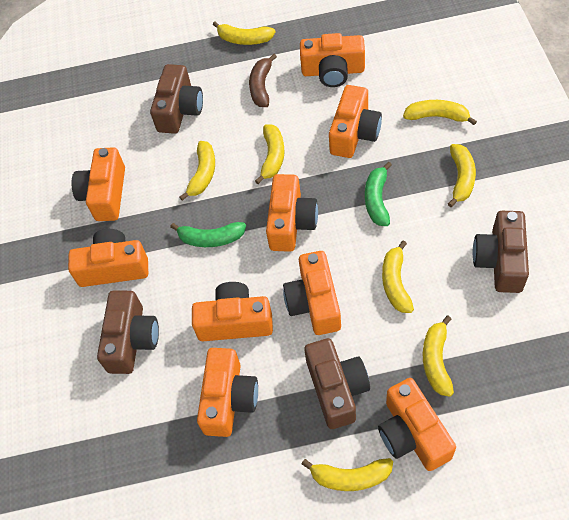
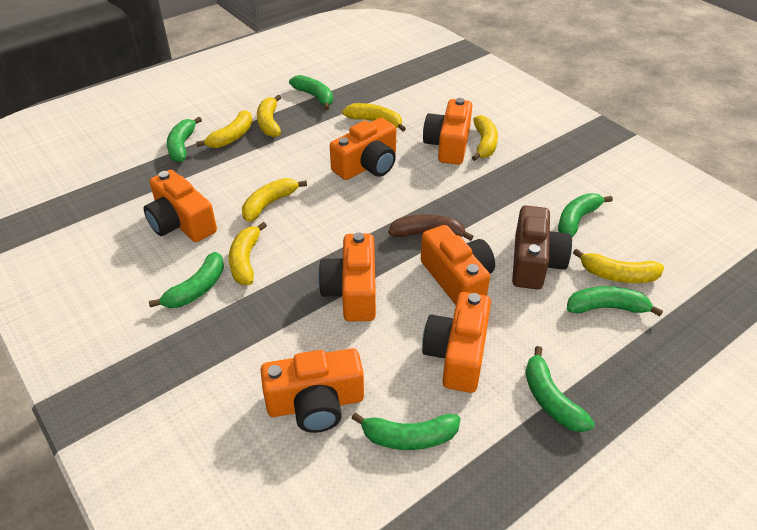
brown camera: [97,291,159,374] [150,64,203,134] [304,338,370,429] [473,211,529,293] = 4 -> [512,205,572,290] = 1
green banana: [170,222,246,247] [365,162,392,226] = 2 -> [149,252,224,308] [167,117,202,162] [289,75,333,110] [351,413,461,450] [525,346,595,432] [558,193,613,237] [567,286,663,316] = 7
orange camera: [68,229,148,287] [72,147,125,221] [192,282,273,341] [197,348,258,437] [266,174,318,252] [283,251,341,335] [300,33,365,87] [329,85,382,158] [378,378,456,471] = 9 -> [144,170,217,242] [261,348,364,433] [318,233,376,321] [330,118,396,180] [421,225,495,305] [422,292,491,393] [423,98,472,165] = 7
yellow banana: [179,141,215,201] [213,22,275,45] [255,124,284,184] [302,458,393,491] [382,241,414,313] [403,100,477,125] [423,316,454,397] [448,144,476,207] = 8 -> [196,110,253,148] [229,222,267,285] [242,178,307,222] [257,95,281,137] [342,103,406,132] [472,115,498,161] [573,248,664,283] = 7

